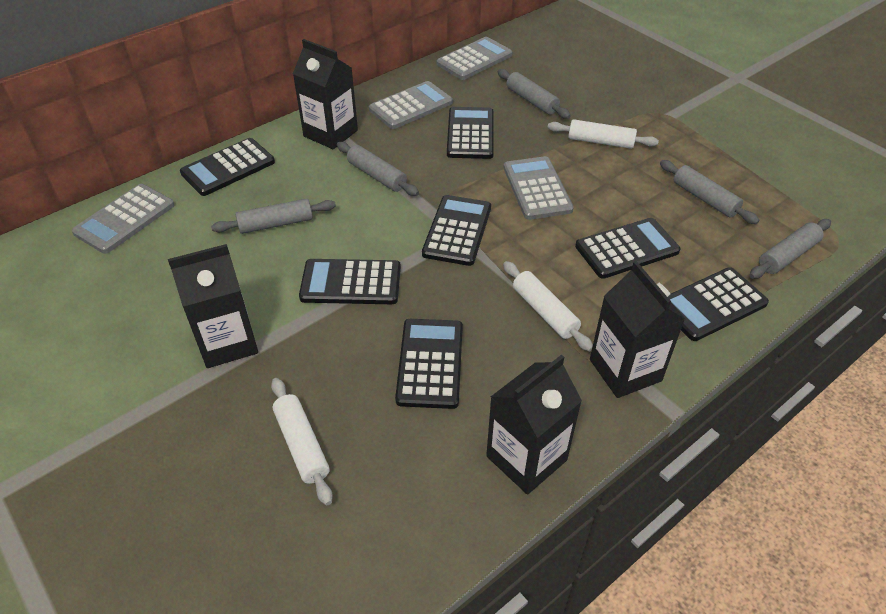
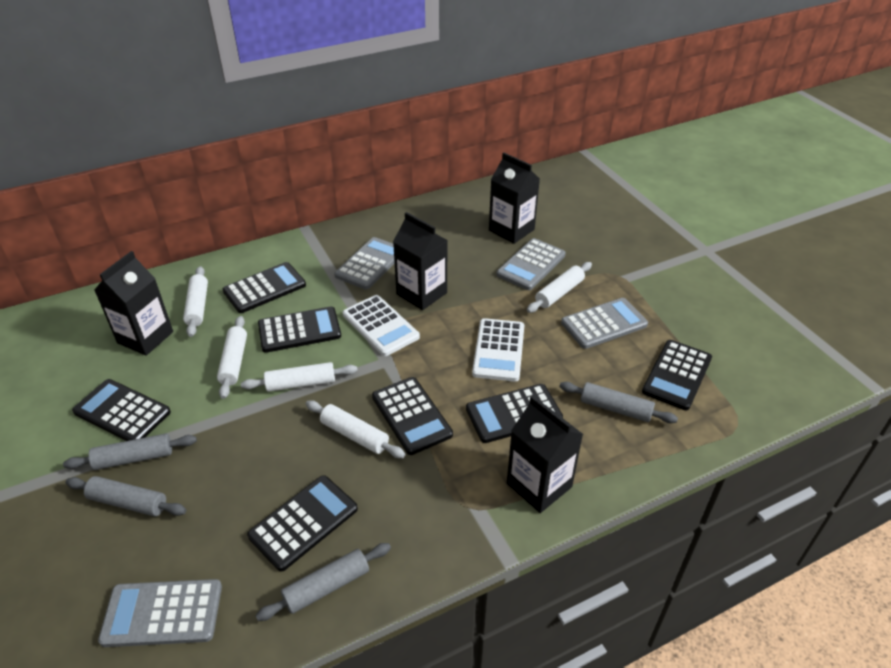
grey rolling pin: [211,199,336,234] [337,142,419,196] [498,69,571,119] [660,160,759,224] [749,219,831,279] = 5 -> [63,434,197,470] [66,476,186,517] [255,543,391,621] [559,382,678,423] = 4
white calculator: none = 0 -> [342,295,420,356] [472,318,525,382] = 2
white rolling pin: [271,378,333,505] [503,261,593,352] [547,119,659,149] = 3 -> [183,266,208,337] [217,316,247,399] [241,362,358,392] [306,400,405,458] [527,262,592,313] = 5

